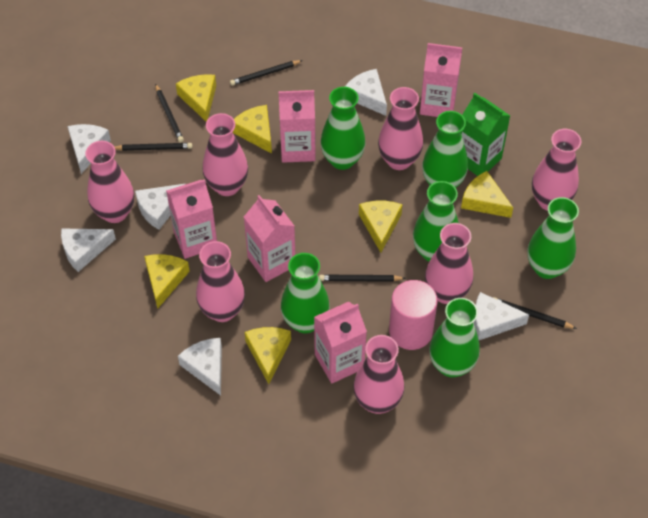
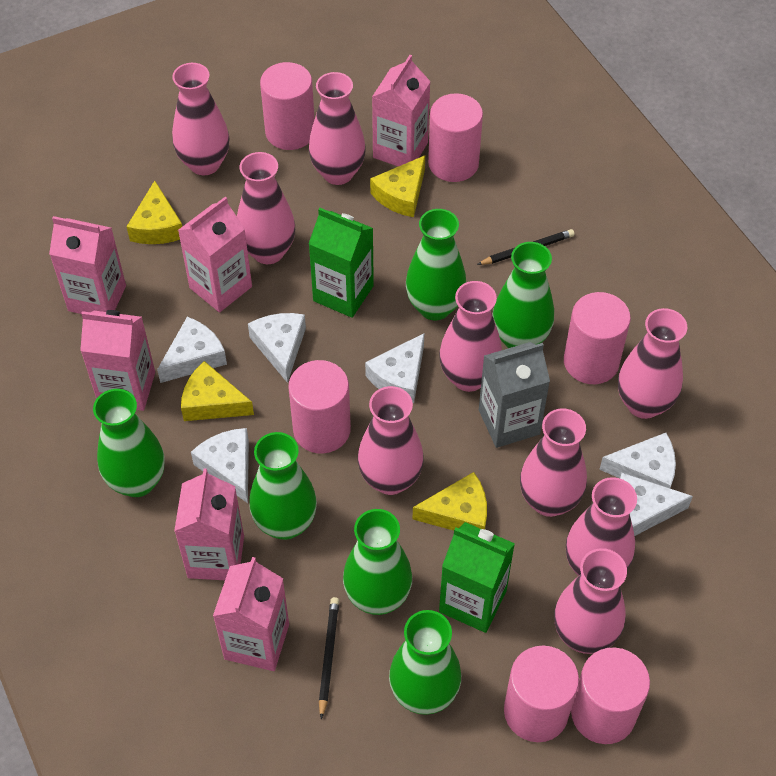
black pencil: [115,143,192,151] [155,84,184,143] [230,60,303,86] [319,275,406,282] [493,297,577,329] = 5 -> [319,597,339,719] [477,229,575,265] = 2
green carton: [461,93,510,176] = 1 -> [309,208,374,318] [439,522,515,633] = 2
grey carton: none = 0 -> [479,342,550,448] = 1
pink carton: [166,179,217,259] [244,195,295,282] [279,90,316,163] [314,302,367,383] [420,43,462,117] = 5 -> [49,216,126,314] [80,310,155,411] [174,469,244,580] [178,197,252,312] [213,557,289,671] [372,55,431,167] = 6
pink cylinder: [389,280,438,350] = 1 -> [260,62,315,150] [288,360,351,454] [428,93,483,182] [504,646,579,742] [564,292,631,384] [571,647,650,744] = 6
pink vase: [85,141,134,223] [196,241,245,322] [203,113,248,196] [353,335,404,414] [378,87,423,170] [425,223,473,304] [532,129,582,211] = 7 -> [172,63,230,175] [237,152,295,264] [309,72,366,185] [358,386,424,495] [439,281,502,392] [520,409,587,517] [554,548,627,654] [566,477,637,576] [618,308,687,419] = 9
yellow cheese: [144,254,190,309] [176,74,216,122] [233,105,272,154] [244,327,291,384] [359,201,403,253] [461,171,513,218] = 6 -> [127,181,182,244] [181,361,254,421] [370,155,425,217] [413,472,487,531] = 4

